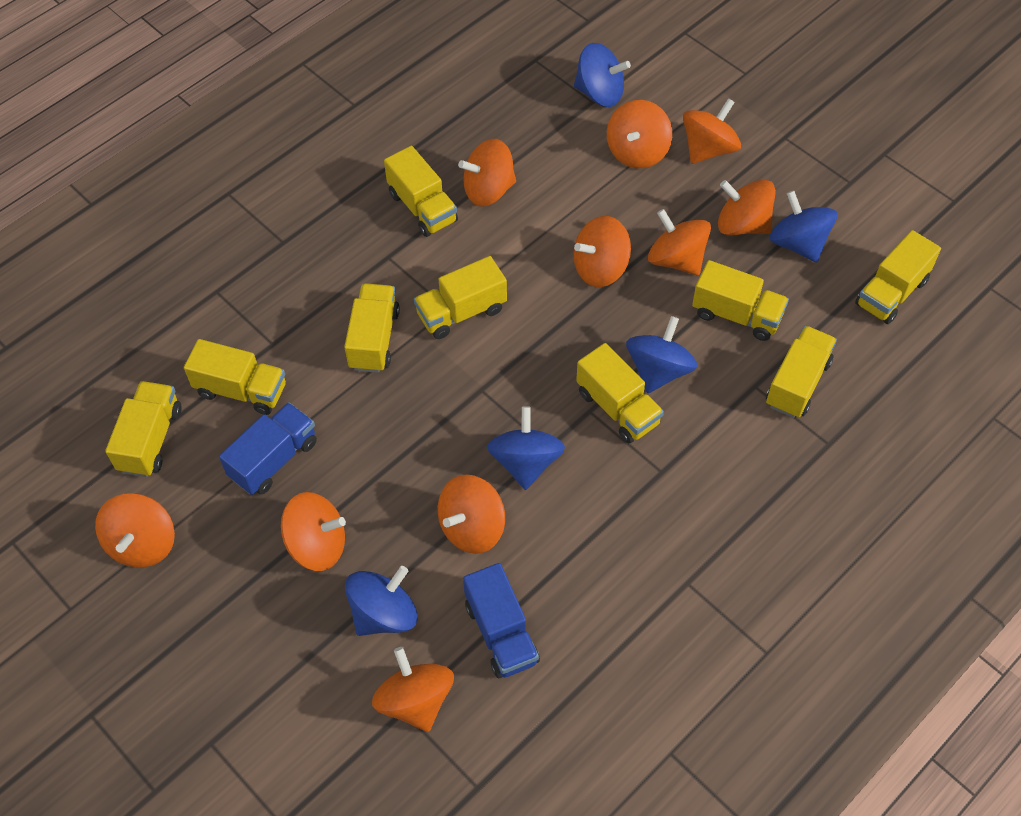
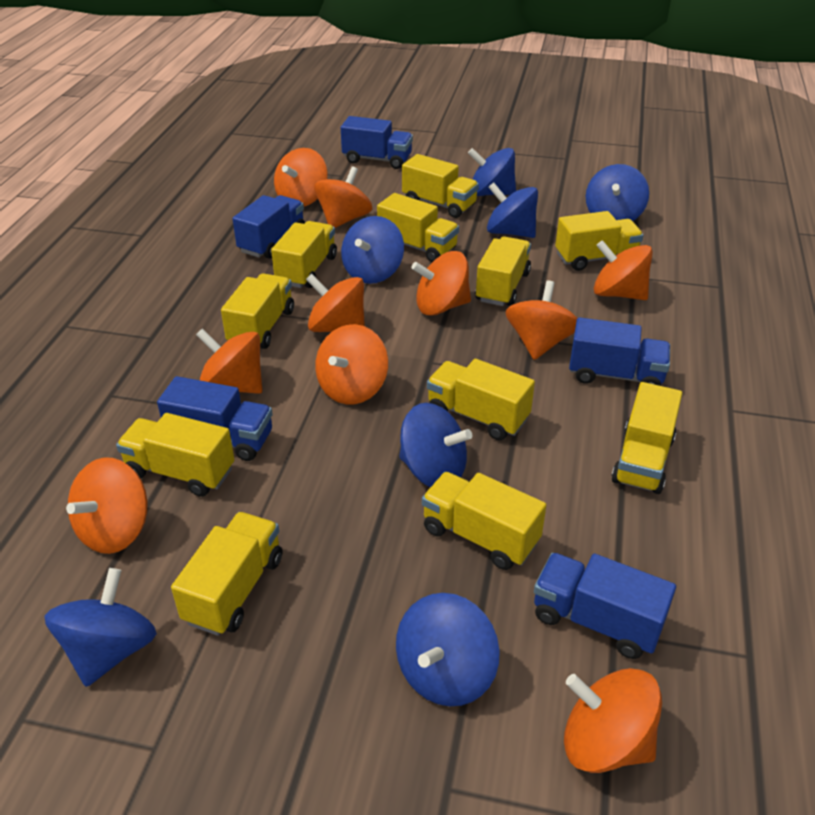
blue spinning top: [345,566,418,636] [487,406,565,490] [574,43,631,107] [626,316,697,393] [769,190,837,263] = 5 -> [45,568,157,687] [341,216,404,284] [396,593,500,706] [399,403,472,487] [468,148,516,196] [487,182,538,238] [586,164,649,221] = 7
blue truck: [219,402,317,495] [463,563,540,678] = 2 -> [157,376,273,461] [232,195,305,259] [341,116,413,169] [534,553,676,659] [569,317,670,386] = 5
yellow truck: [105,381,182,477] [184,339,286,415] [344,283,400,373] [384,146,458,237] [414,256,507,339] [576,343,664,443] [692,260,789,341] [766,326,837,418] [855,230,941,324] = 9 -> [116,413,235,497] [171,512,282,636] [221,273,294,349] [271,221,337,288] [377,193,459,262] [402,154,479,218] [422,472,546,570] [427,359,535,440] [475,236,531,306] [555,211,644,271] [611,382,682,494] = 11

